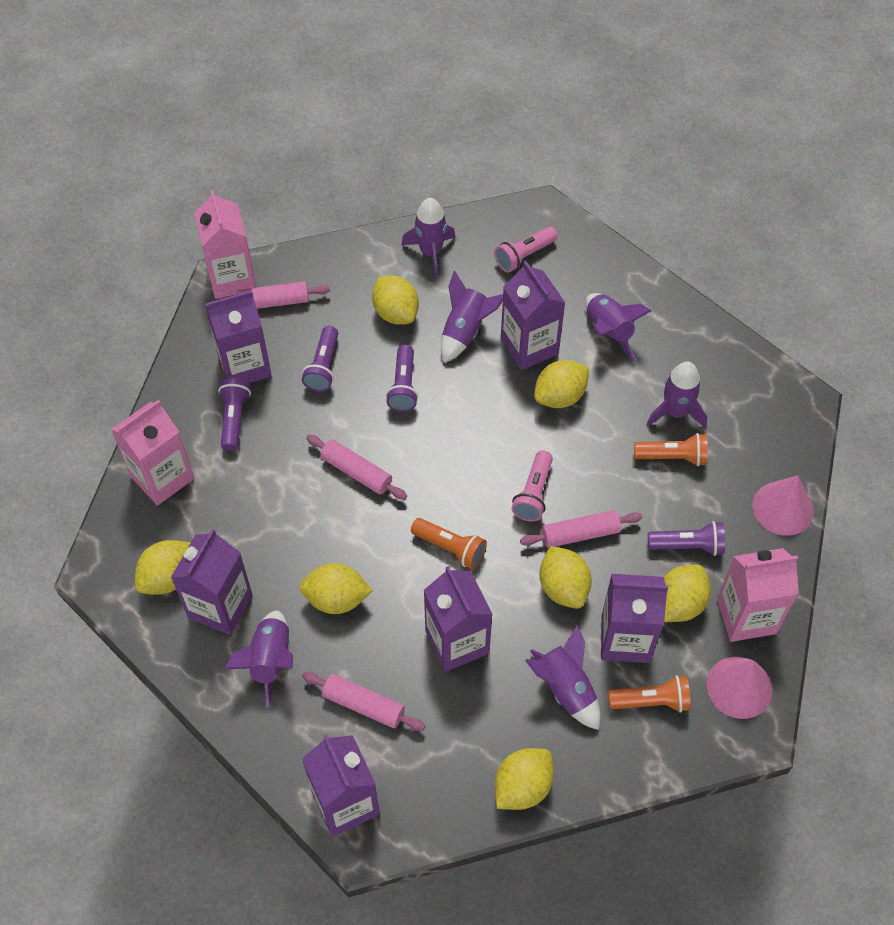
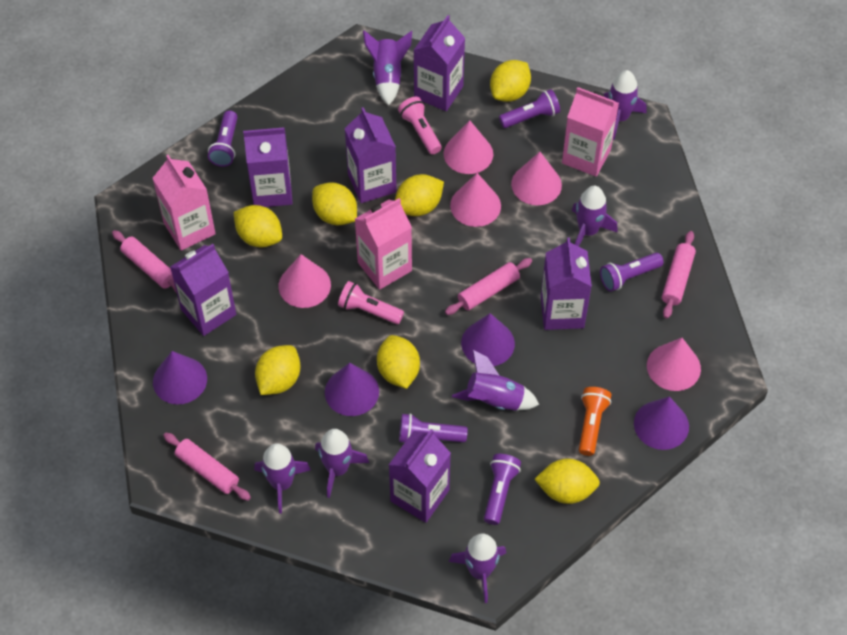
orange flashlight: [411,518,487,569] [608,675,691,713] [634,433,708,466] = 3 -> [579,387,611,456] = 1
pink cone: [706,657,772,719] [752,475,814,536] = 2 -> [279,254,331,308] [444,120,493,174] [450,173,501,227] [511,152,562,205] [647,338,701,391] = 5
purple cone: none = 0 -> [153,351,207,404] [325,363,379,416] [461,313,515,366] [634,397,689,450] = 4
purple flashlight: [218,377,251,451] [302,326,338,392] [386,345,418,412] [648,521,725,556] = 4 -> [208,111,238,167] [399,413,468,443] [484,454,521,525] [499,89,560,128] [600,253,664,292] = 5
purple rocket: [225,610,293,708] [401,198,456,277] [441,271,503,363] [525,625,601,730] [585,293,652,362] [647,362,707,428] = 6 -> [254,443,311,514] [315,429,369,498] [363,30,412,106] [449,533,506,603] [452,350,539,411] [572,186,618,246] [602,70,647,140] = 7

